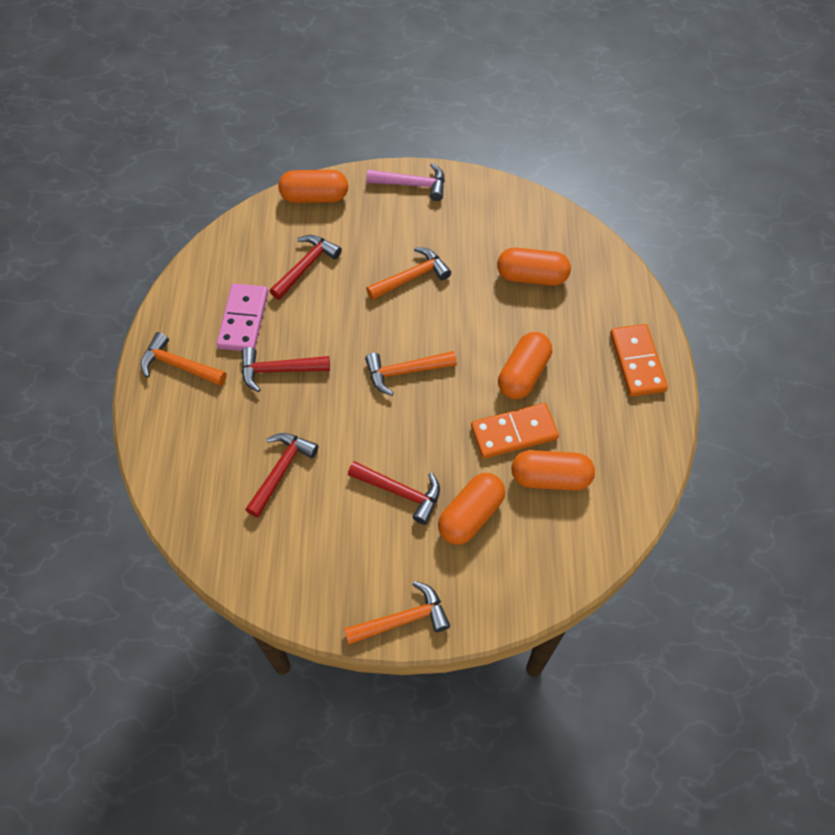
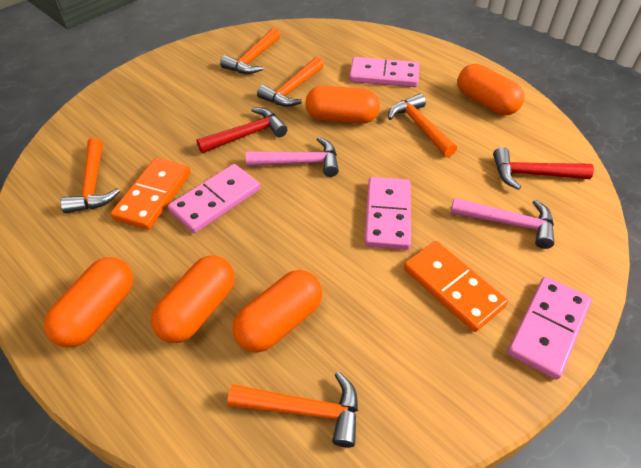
orange hammer: [141,332,227,386] [344,581,450,644] [365,351,457,396] [366,247,451,300] = 4 -> [60,138,120,213] [220,28,281,74] [227,372,358,448] [257,57,324,107] [388,94,457,157] = 5
pink domino: [216,284,268,351] = 1 -> [168,164,260,233] [349,57,419,87] [365,177,411,250] [507,277,591,380] = 4
pink hammer: [366,163,445,201] = 1 -> [246,137,339,177] [450,198,554,249] = 2
red hammer: [242,347,330,392] [245,433,319,518] [270,235,342,300] [348,461,440,525] = 4 -> [196,108,288,153] [493,147,594,190] = 2

